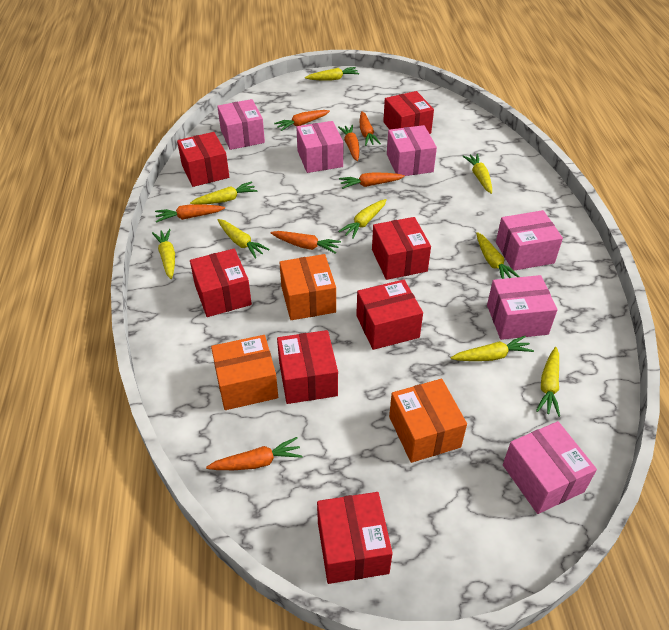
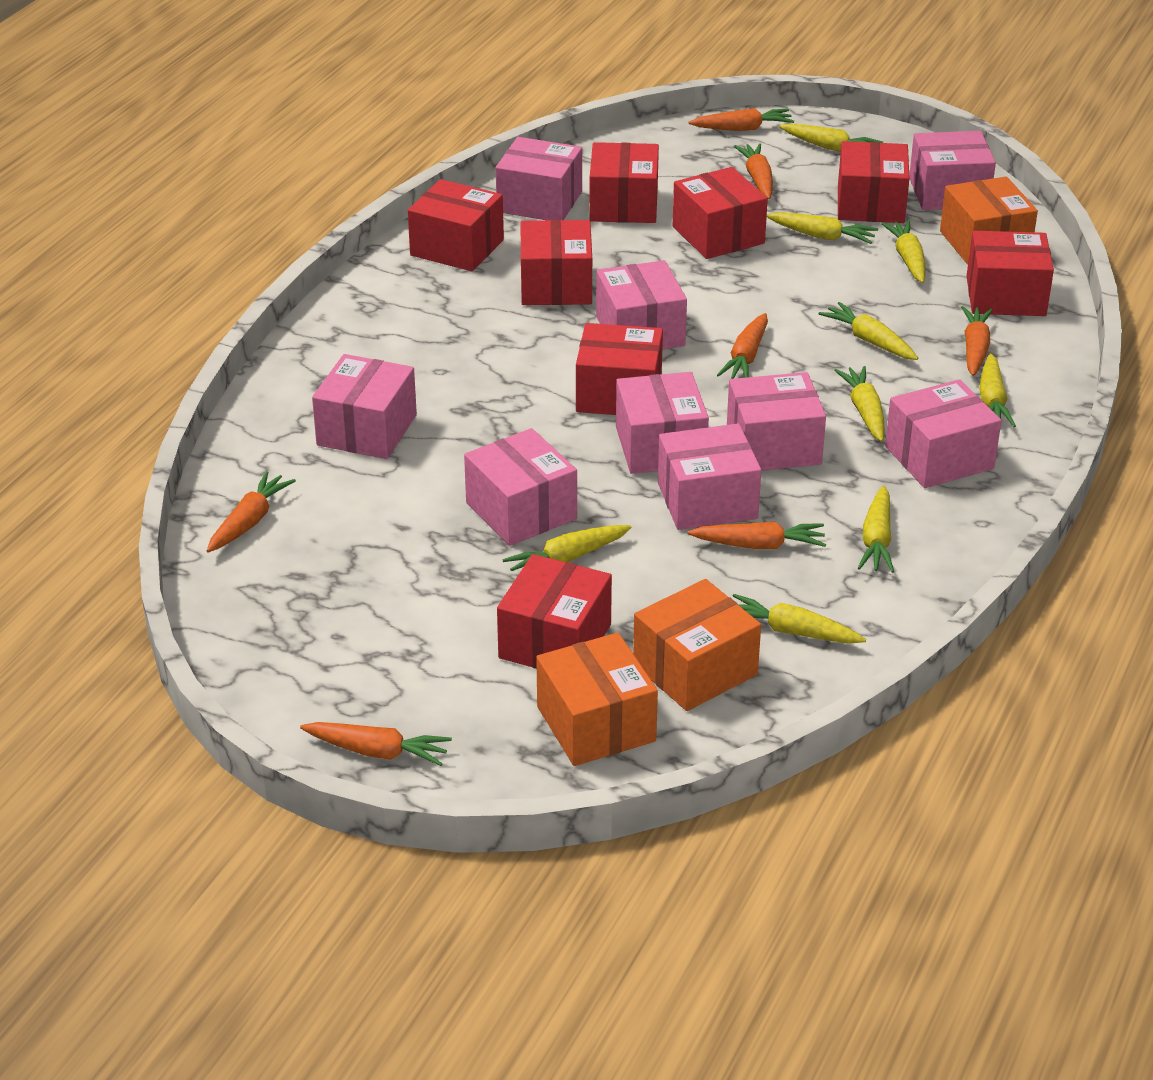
pink box: [217,99,265,150] [296,121,344,173] [387,125,437,176] [487,275,558,340] [496,210,563,271] [503,421,597,514] = 6 -> [312,354,417,459] [464,428,577,546] [496,137,582,220] [596,260,687,349] [616,372,709,474] [658,424,761,530] [727,372,826,470] [885,379,1001,488] [909,131,996,210] = 9
red box: [177,132,229,187] [190,249,252,317] [277,330,338,404] [317,492,393,584] [356,280,423,350] [372,217,431,280] [383,91,434,134] = 7 -> [408,179,504,271] [497,554,612,669] [521,220,592,305] [576,323,663,415] [589,142,659,223] [673,167,768,259] [838,141,910,223] [967,231,1054,316] = 8

